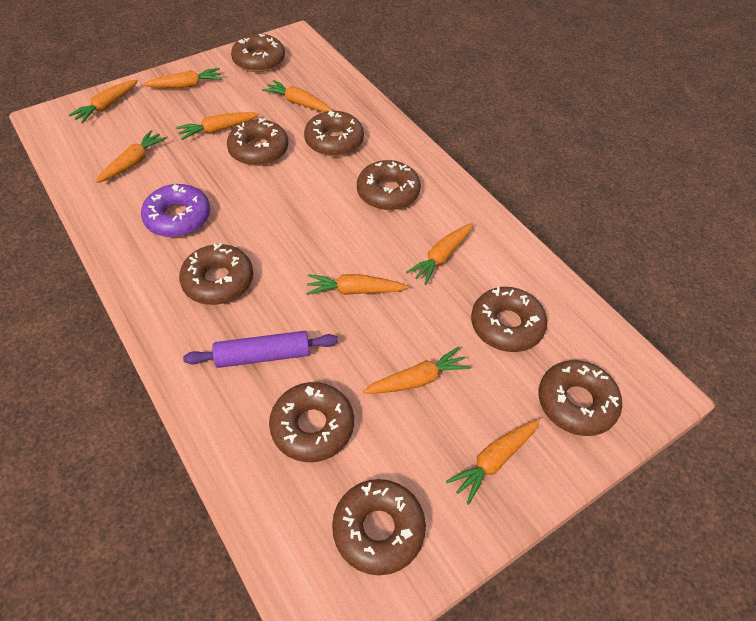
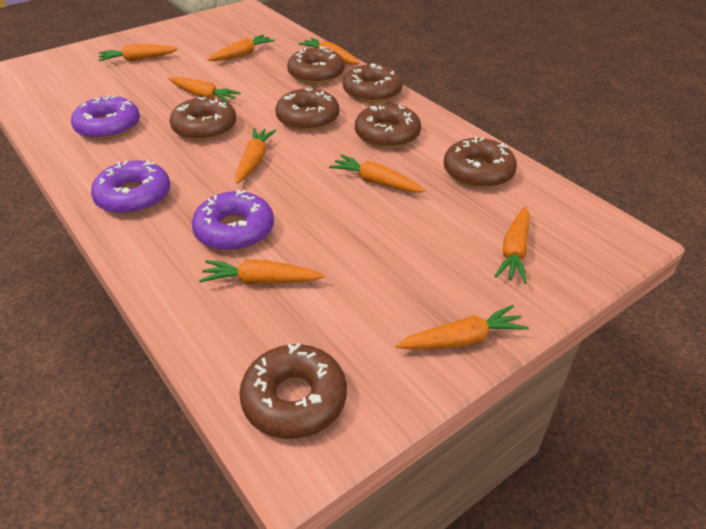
brown donut: [179,243,253,305] [227,118,288,166] [231,34,285,72] [269,382,354,462] [304,111,364,156] [332,479,426,575] [357,160,421,210] [471,287,547,352] [538,360,622,436] = 9 -> [170,97,236,141] [239,343,347,439] [275,88,339,131] [287,46,345,84] [343,63,403,103] [355,104,421,148] [443,137,517,188] = 7
purple donut: [141,184,210,237] = 1 -> [71,95,140,140] [91,160,170,215] [192,190,274,251] = 3
purple rolling pin: [183,331,338,368] = 1 -> none = 0

